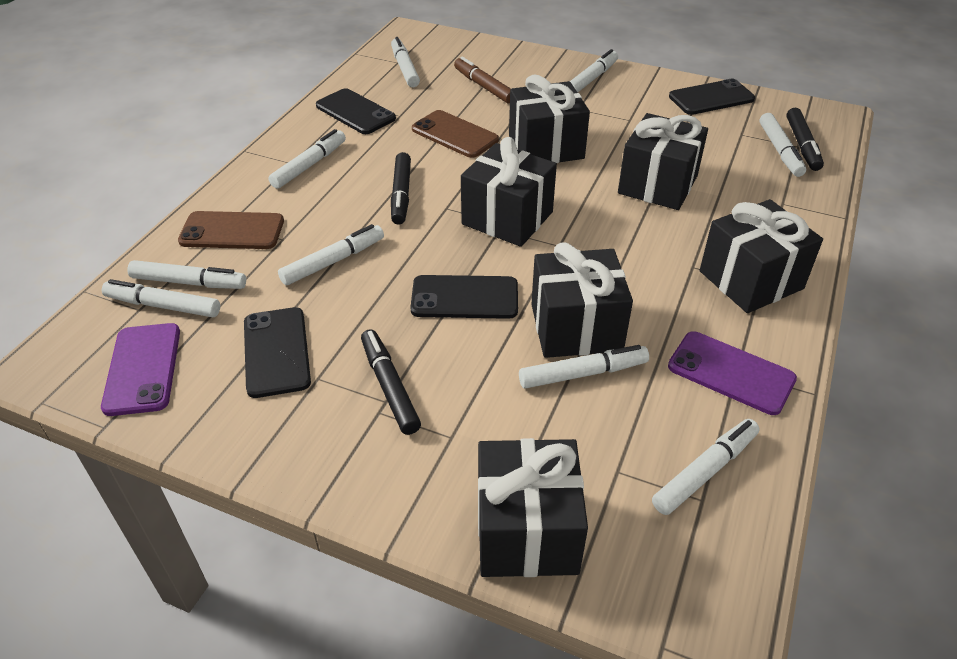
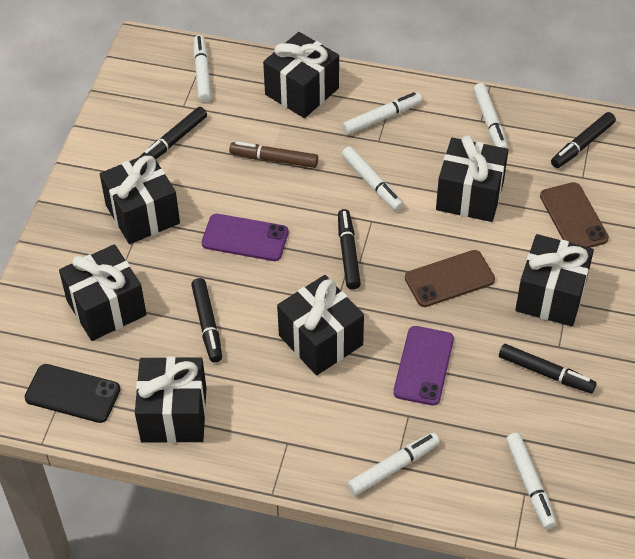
black gift: [461,137,557,247] [478,438,588,577] [509,74,590,163] [531,242,633,358] [618,113,708,210] [700,199,823,313] = 6 -> [59,244,147,341] [100,153,180,244] [135,357,206,443] [263,32,339,118] [277,275,364,375] [436,135,508,222] [515,234,594,327] = 7
black marker: [361,329,421,435] [391,152,411,225] [786,108,824,171] = 3 -> [140,107,207,159] [191,278,222,362] [338,209,361,290] [499,344,597,393] [551,112,616,168] = 5
black phone: [244,307,311,398] [316,88,396,134] [410,275,518,319] [669,79,755,115] = 4 -> [25,364,121,423] = 1
white marker: [102,279,220,317] [127,260,246,289] [268,129,346,189] [278,224,384,285] [391,37,420,87] [519,345,649,389] [570,49,618,92] [652,419,760,515] [760,113,806,177] = 9 -> [194,35,211,102] [342,92,422,135] [342,146,404,211] [347,433,440,495] [473,83,508,149] [506,433,557,529] = 6

